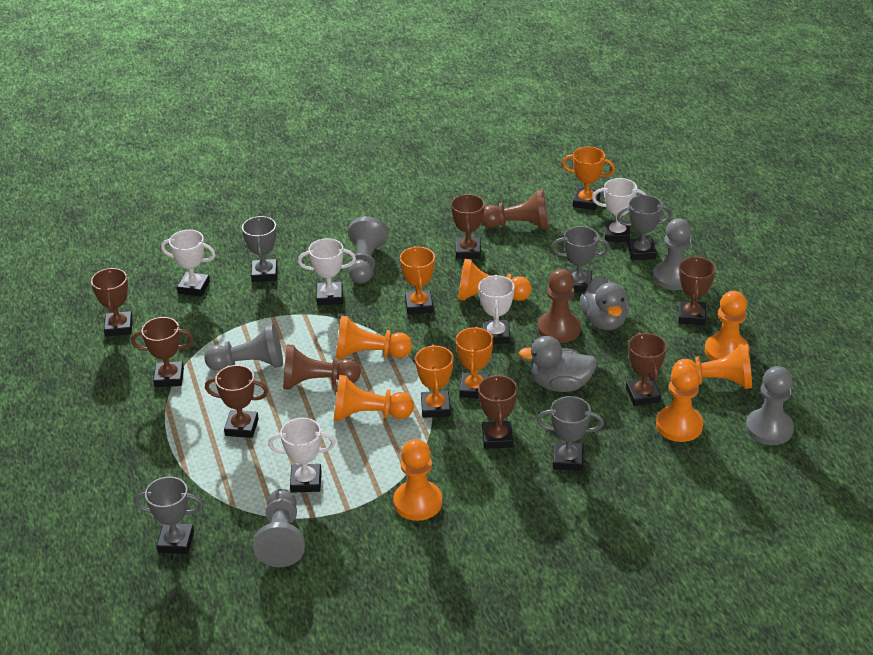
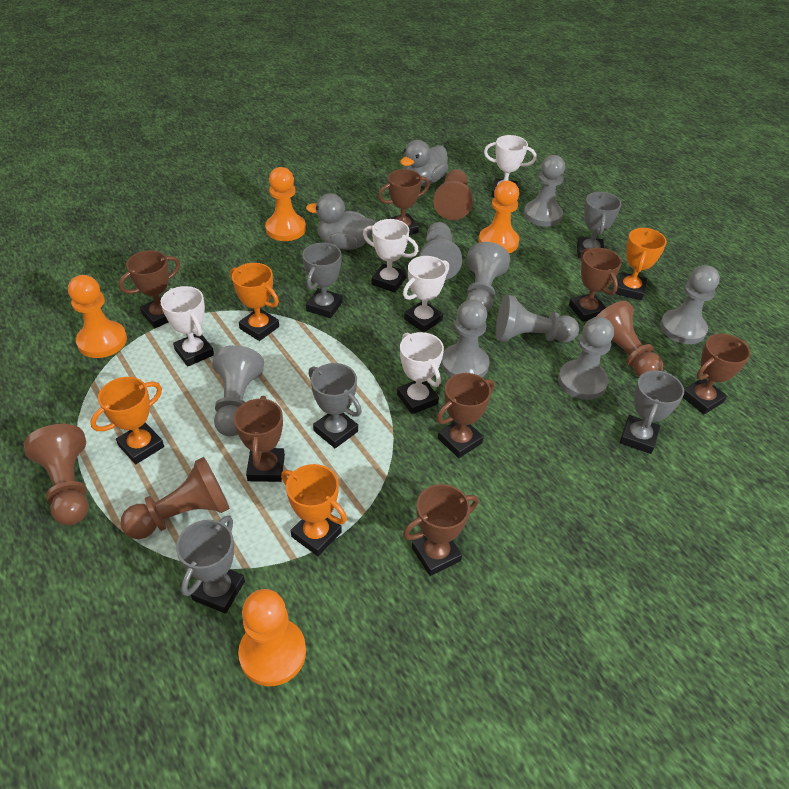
brown pawn: [283,344,361,390] [481,189,548,229] [538,269,581,343] = 3 -> [24,424,88,525] [120,457,230,539] [433,169,473,220] [596,301,663,377] = 4
grey pawn: [204,324,283,371] [253,489,305,567] [348,216,388,284] [653,218,691,290] [746,366,794,445] = 5 -> [212,345,264,436] [419,222,462,280] [441,299,489,378] [466,242,510,313] [496,295,579,343] [524,155,565,227] [558,317,614,400] [660,265,720,344] = 8
orange pawn: [334,375,414,421] [336,316,412,360] [393,439,442,521] [458,259,531,301] [656,363,703,442] [672,343,752,389] [705,291,750,361] = 7 -> [68,275,127,358] [238,589,306,686] [265,167,306,241] [479,181,519,253] = 4

